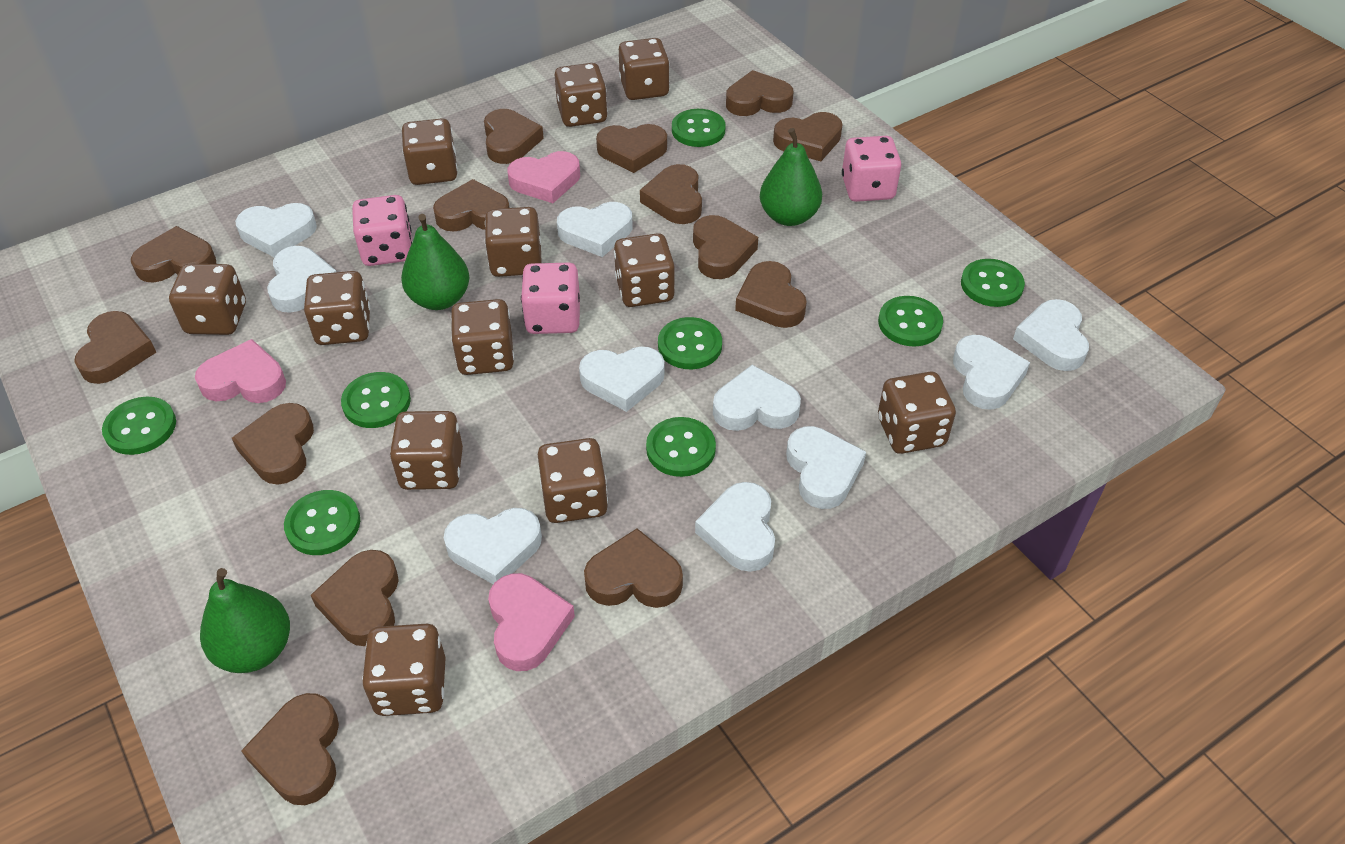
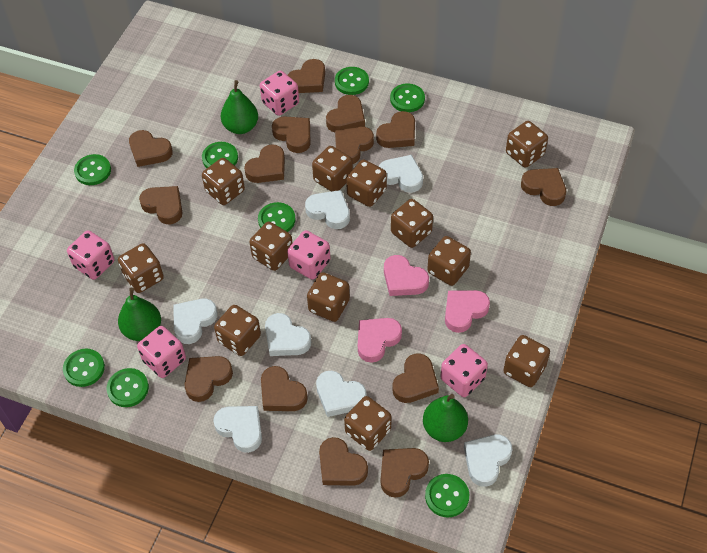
pink dice: [352,195,412,266] [521,263,580,334] [842,136,901,202] = 3 -> [67,230,114,280] [137,326,186,378] [260,71,299,116] [287,230,331,280] [440,344,488,397] = 5
white heart: [235,203,317,257] [267,246,336,313] [444,508,542,584] [557,202,633,257] [579,346,665,412] [695,482,775,572] [713,365,801,431] [786,426,866,509] [953,335,1030,410] [1013,299,1089,371] = 10 -> [173,299,218,344] [213,406,262,453] [265,313,311,356] [305,190,350,229] [316,371,367,417] [379,155,423,193] [464,434,512,487] = 7

